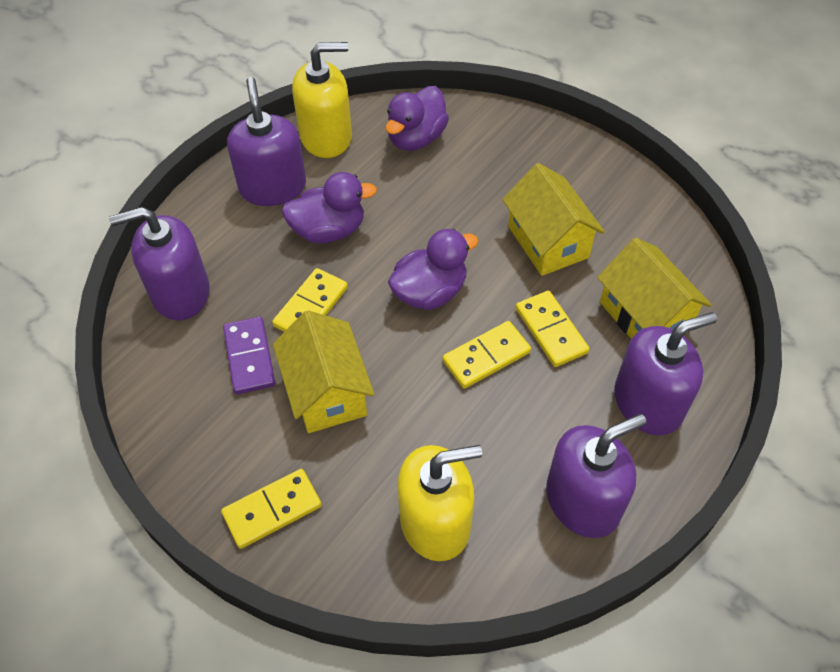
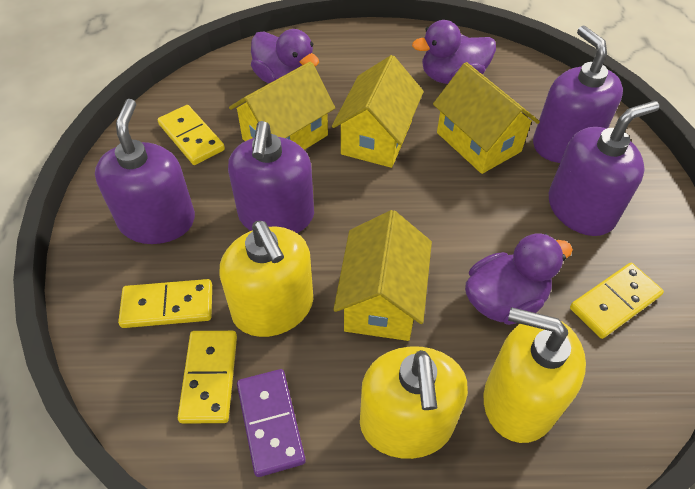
yellow house: [273,310,375,433] [502,163,605,276] [597,238,712,339] = 3 -> [229,61,335,150] [332,55,424,168] [333,210,432,341] [433,62,540,174] = 4
yellow soap dispenser: [292,42,352,158] [398,445,482,561] = 2 -> [219,221,313,337] [360,346,468,459] [484,307,586,443] = 3

